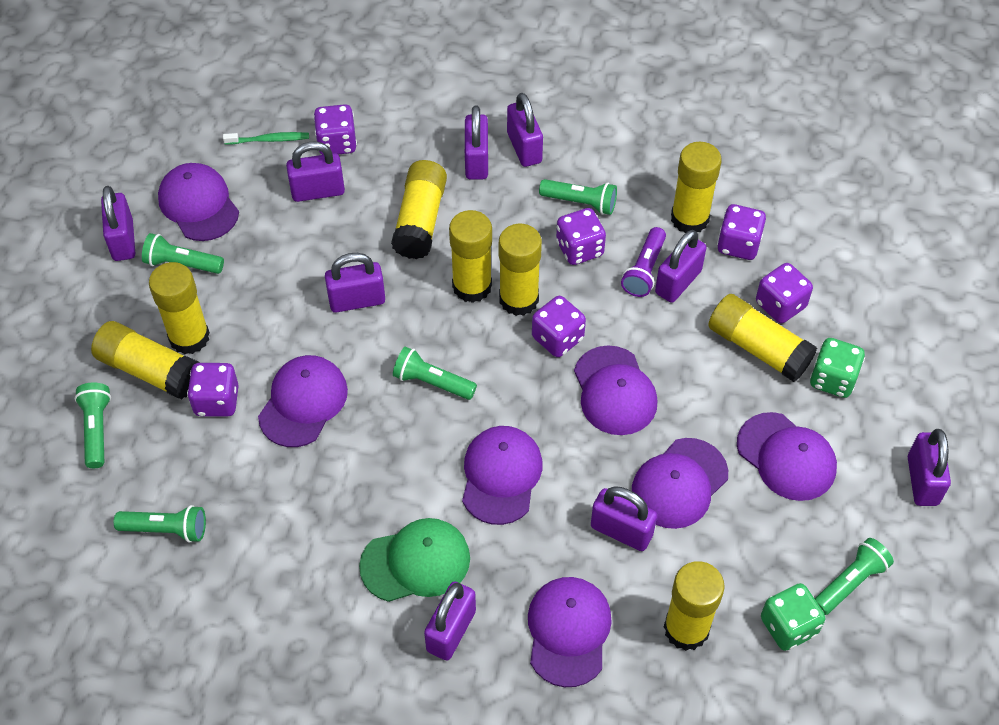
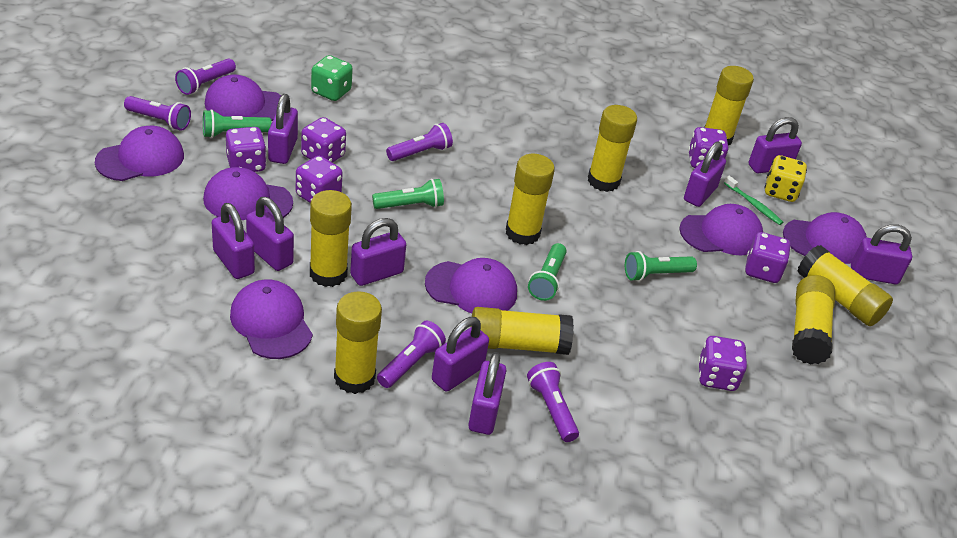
green cap: [359,518,470,602] = 1 -> none = 0
green dice: [761,583,825,651] [810,338,865,398] = 2 -> [311,55,353,101] = 1
green flashlight: [74,383,111,468] [114,505,206,543] [142,233,224,274] [393,347,477,400] [539,179,617,215] [815,538,894,615] = 6 -> [203,109,272,138] [372,179,444,209] [528,243,567,301] [625,251,697,281] = 4
purple flashlight: [621,227,666,297] = 1 -> [124,96,191,131] [175,58,236,95] [377,321,446,388] [386,123,453,161] [527,362,579,442] = 5
yellow dice: none = 0 -> [764,155,807,202] = 1

